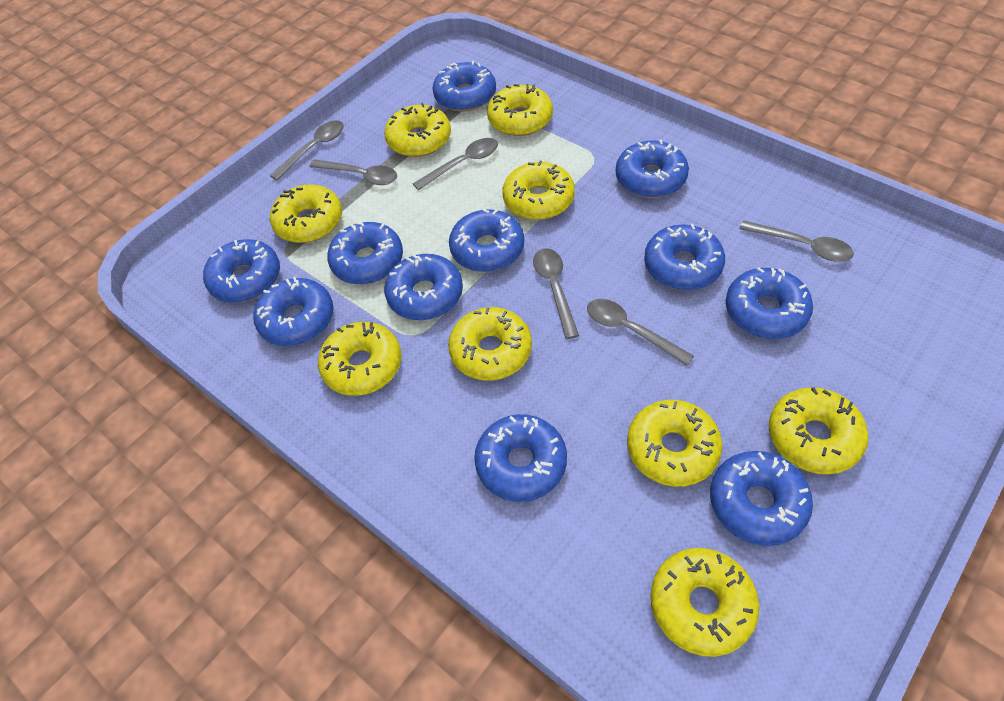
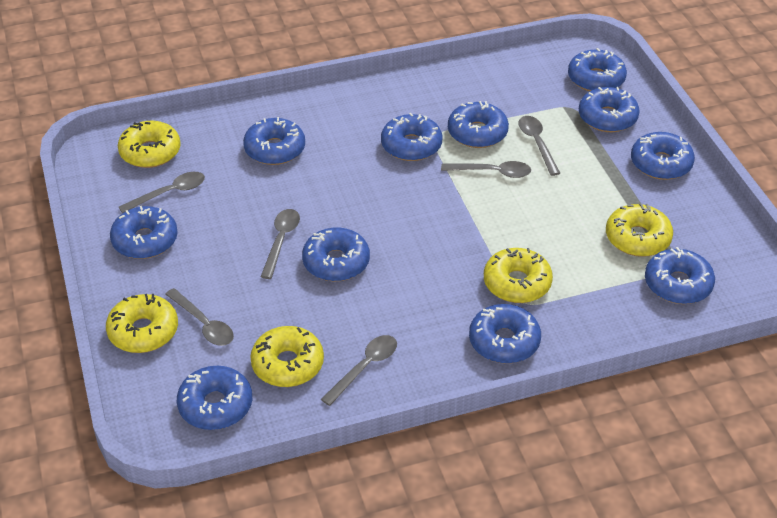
yellow donut: [270,185,342,243] [318,322,402,396] [384,103,451,157] [448,307,532,381] [487,84,553,136] [502,161,575,220] [627,400,723,487] [651,548,760,657] [769,387,869,475] = 9 -> [106,294,178,353] [118,121,181,168] [250,326,324,387] [484,248,553,303] [606,203,673,257] = 5

